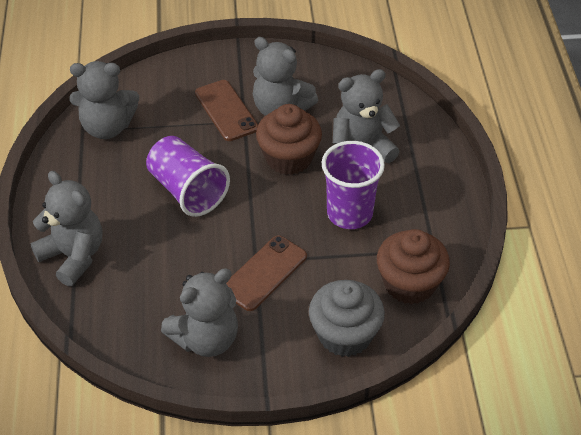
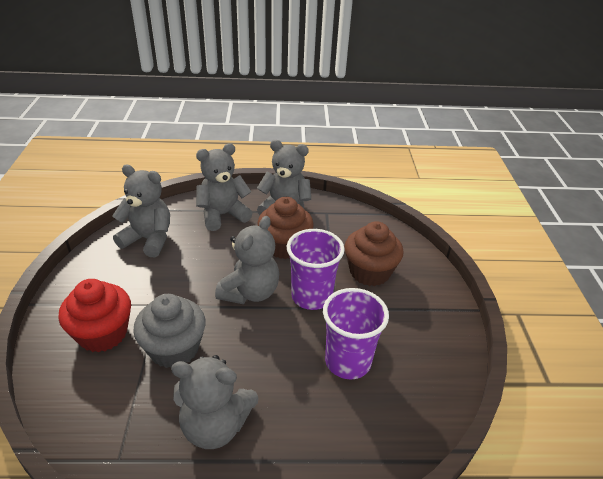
brown phone: [195,80,258,141] [226,235,307,311] = 2 -> none = 0
red cupcake: none = 0 -> [58,279,131,352] = 1

